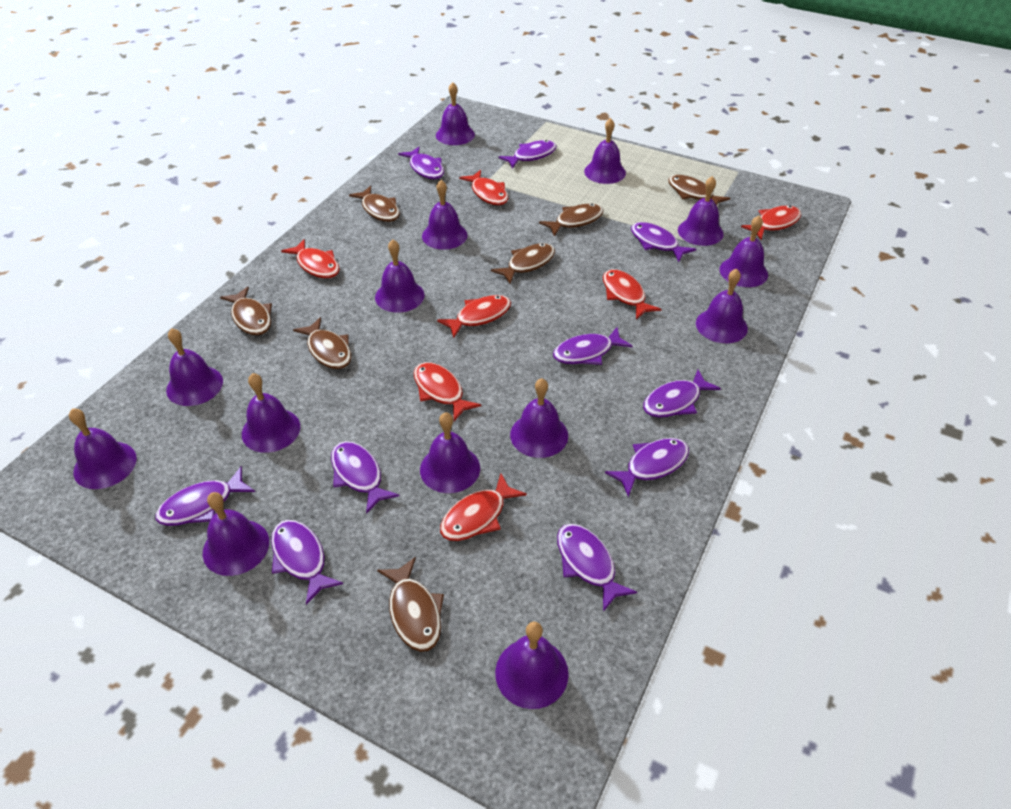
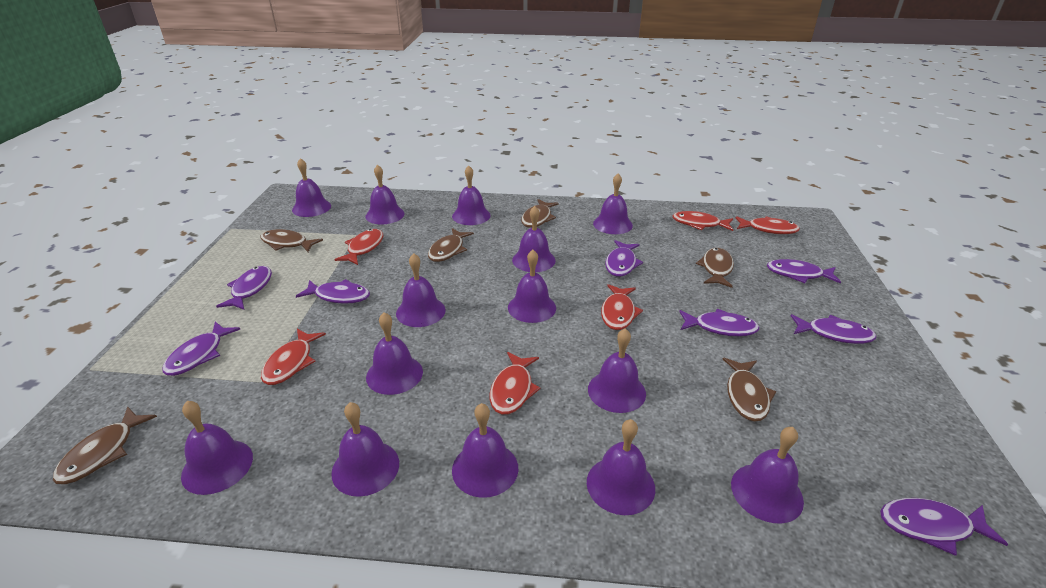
brown fish: [220,287,272,335] [293,317,351,369] [349,186,400,222] [377,557,444,652] [491,243,555,284] [539,204,604,237] [668,175,730,206] = 7 -> [53,406,157,484] [260,229,323,252] [428,228,474,262] [521,199,559,228] [696,248,734,288] [723,358,776,422] = 6
purple fish: [155,466,255,526] [271,520,343,605] [331,441,399,514] [398,147,444,179] [498,140,557,169] [553,327,633,365] [557,524,637,612] [605,438,689,497] [631,222,696,262] [643,370,721,418] = 10 -> [162,322,240,376] [216,266,272,310] [296,279,370,304] [605,240,643,277] [679,309,760,336] [767,259,841,284] [791,314,876,344] [880,498,1008,556] = 8
red fish: [281,239,340,278] [414,362,481,421] [437,295,511,338] [440,474,527,541] [459,170,508,205] [603,269,662,319] [741,205,801,240] = 7 -> [261,329,326,385] [334,229,383,265] [490,352,541,415] [601,284,643,330] [672,211,733,231] [736,216,800,234] = 6

